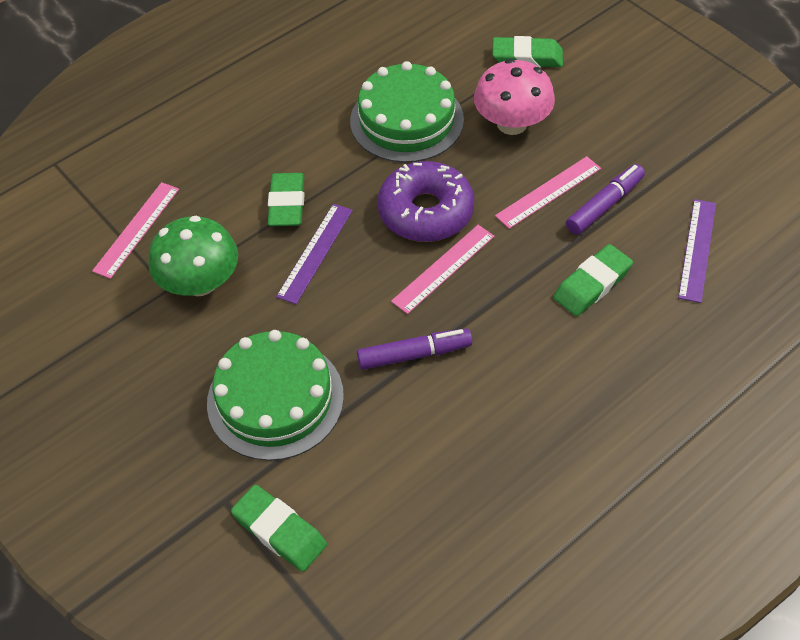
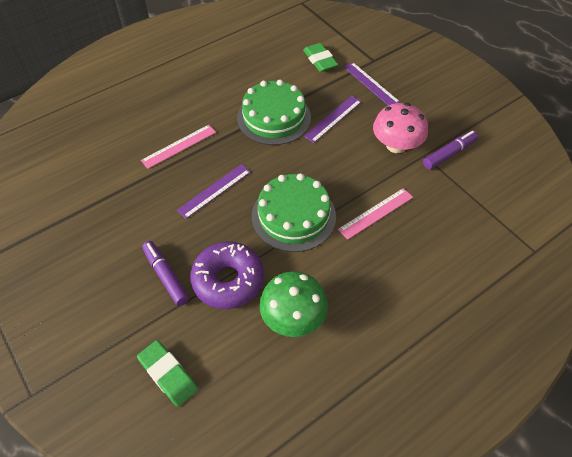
green eraser: [231,485,327,572] [268,173,305,226] [492,36,563,68] [553,244,633,316] = 4 -> [137,340,198,407] [303,43,338,72] = 2
pink ruler: [92,182,179,279] [391,225,495,314] [495,156,601,229] = 3 -> [141,125,216,169] [338,188,413,240] = 2
purple ruler: [276,204,353,304] [678,199,716,303] = 2 -> [177,164,251,219] [304,96,362,143] [344,62,400,106] = 3

